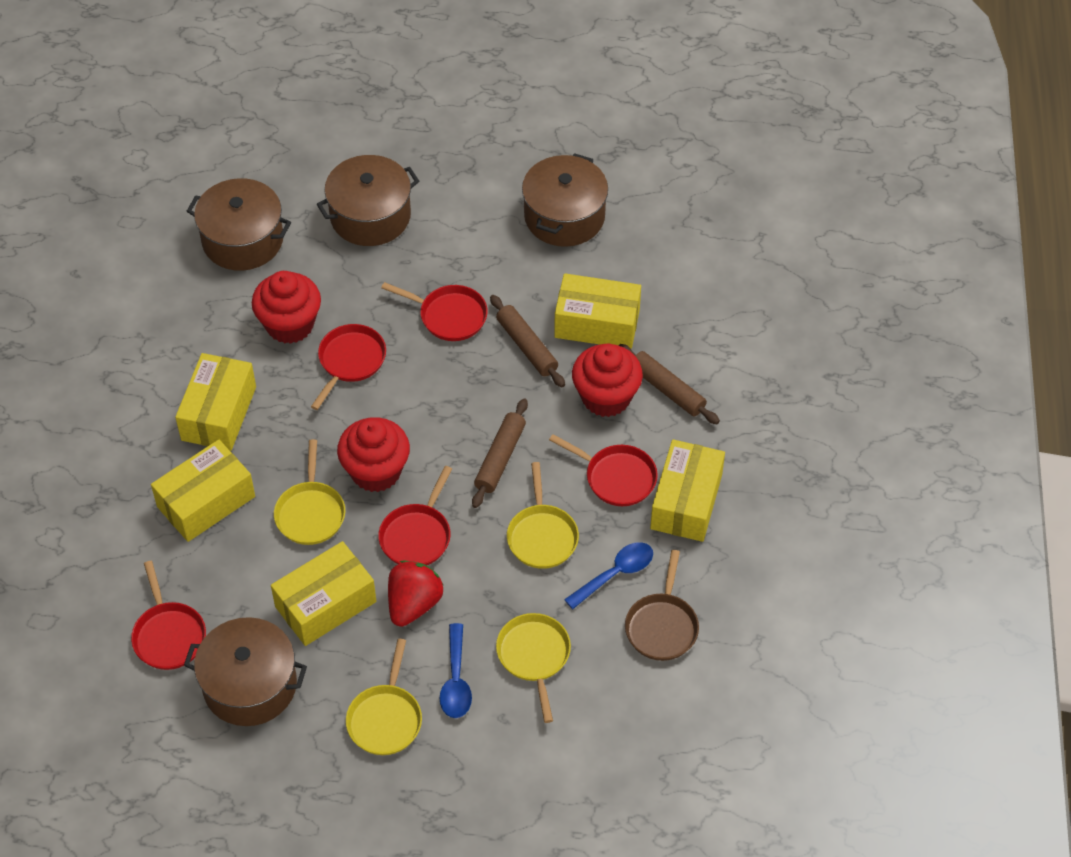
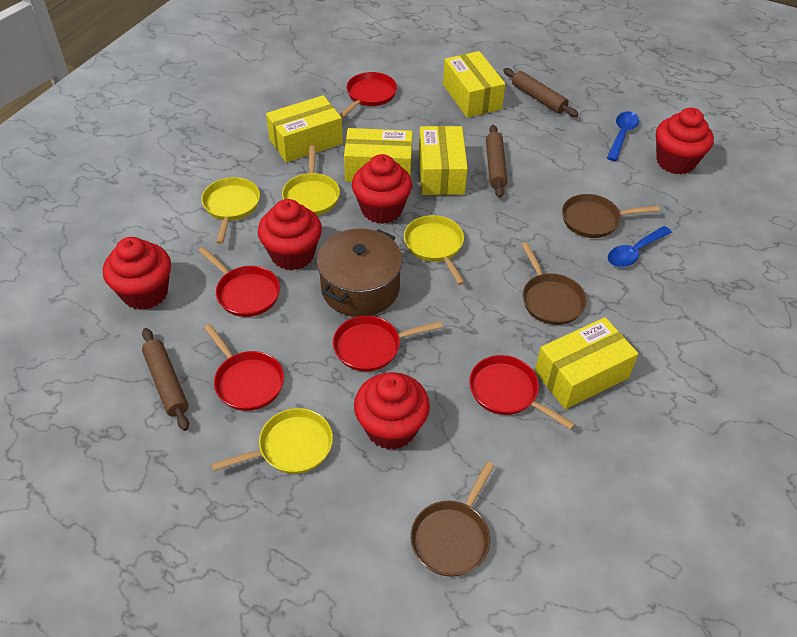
brown pan: [625,550,699,661] = 1 -> [410,461,495,577] [521,242,587,325] [562,194,660,238] = 3
brown pot: [184,617,307,726] [187,178,291,271] [317,155,419,246] [522,153,608,247] = 4 -> [317,228,403,317] = 1
red cupcake: [252,271,321,344] [337,417,410,492] [572,344,643,417] = 3 -> [103,237,171,310] [258,199,322,270] [352,154,412,224] [354,372,430,450] [656,108,714,175] = 5
red strawberry: [388,560,443,627] = 1 -> none = 0

